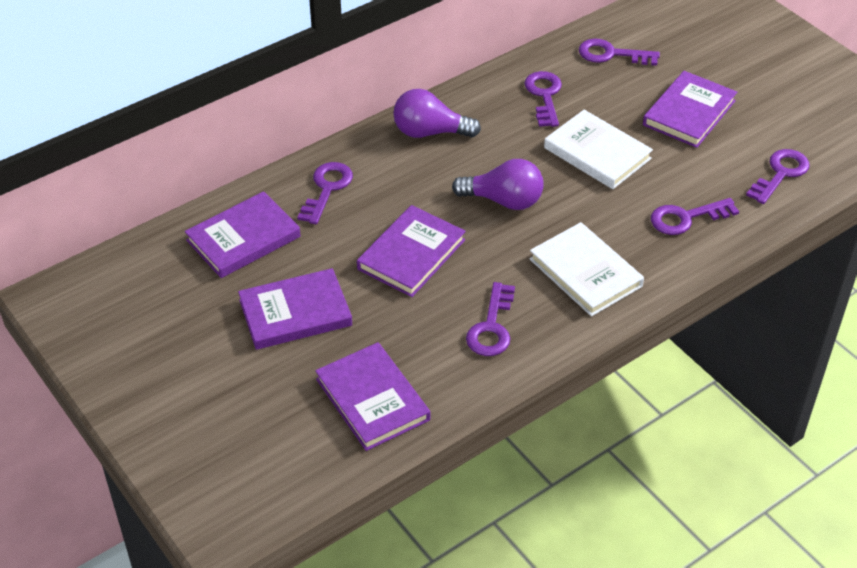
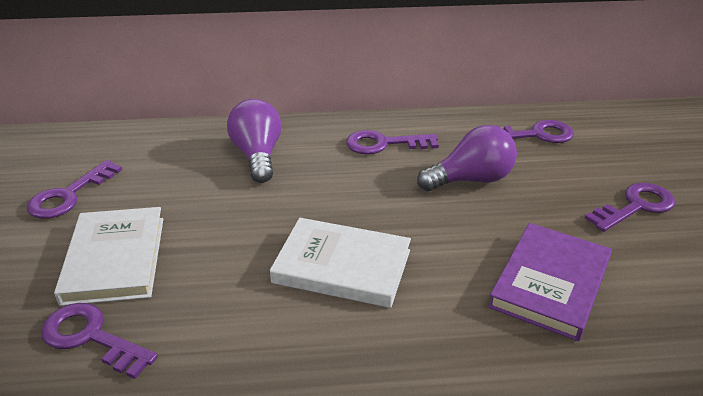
purple book: [185,191,301,278] [238,268,352,350] [315,342,430,451] [357,205,466,297] [643,71,737,148] = 5 -> [488,223,612,341] = 1
purple key: [297,162,353,224] [466,282,515,356] [524,71,562,127] [579,38,660,66] [651,198,739,235] [746,149,810,204] = 6 -> [27,160,123,219] [41,303,158,379] [346,130,439,154] [498,120,574,143] [584,183,675,232] = 5

